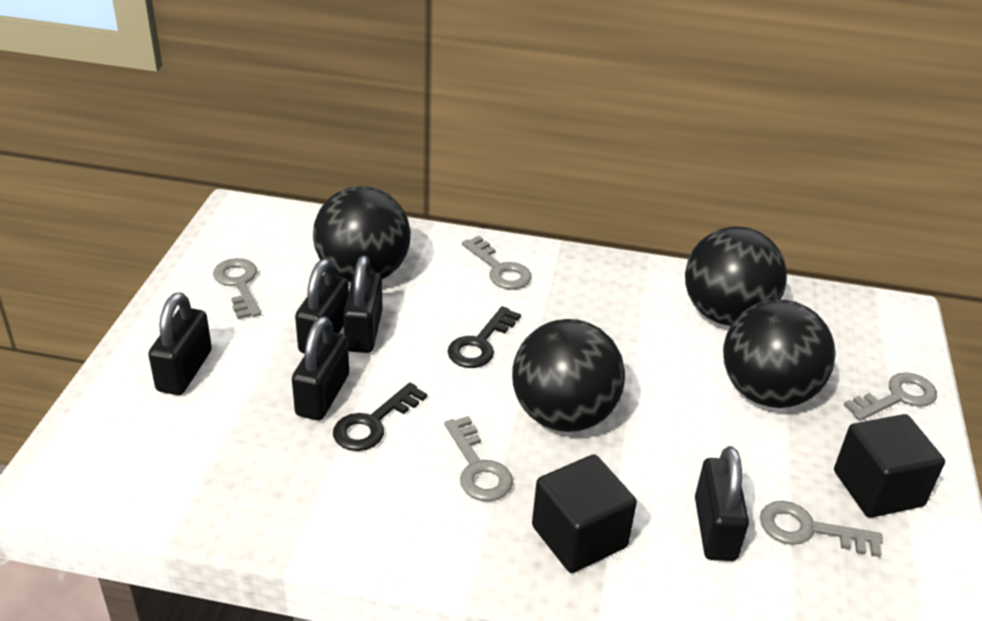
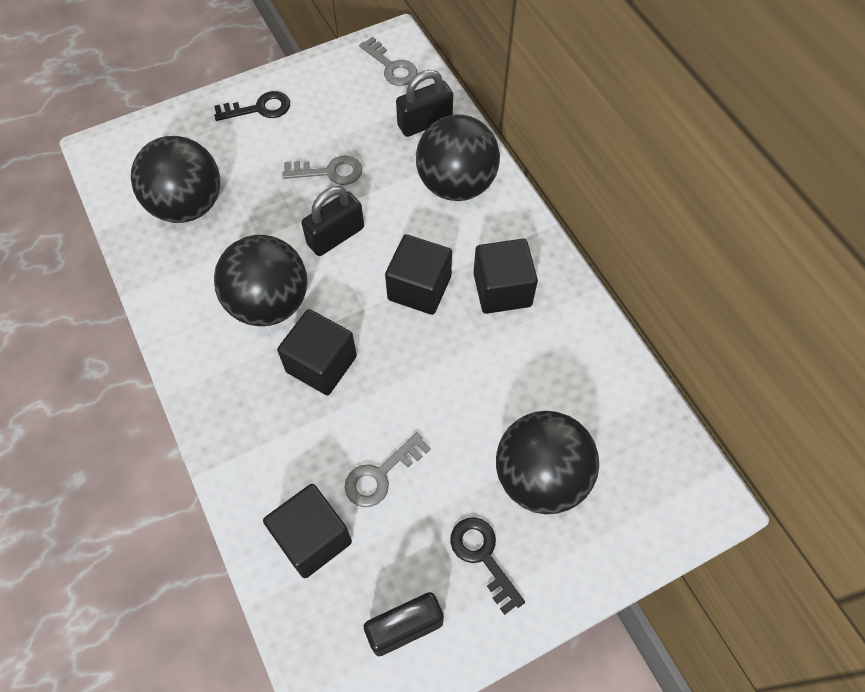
black cube: [532,454,637,573] [834,414,945,518] = 2 -> [263,484,352,578] [277,309,357,395] [385,234,452,315] [473,239,538,314] = 4
black padlock: [148,292,212,395] [292,316,349,420] [295,259,349,353] [343,256,382,353] [695,446,749,561] = 5 -> [302,186,364,256] [364,592,444,656] [396,70,453,137] = 3
grey key: [213,258,261,319] [444,416,513,501] [462,236,532,289] [760,501,883,557] [844,373,937,421] = 5 -> [282,155,362,185] [344,432,431,507] [359,37,417,86] = 3

